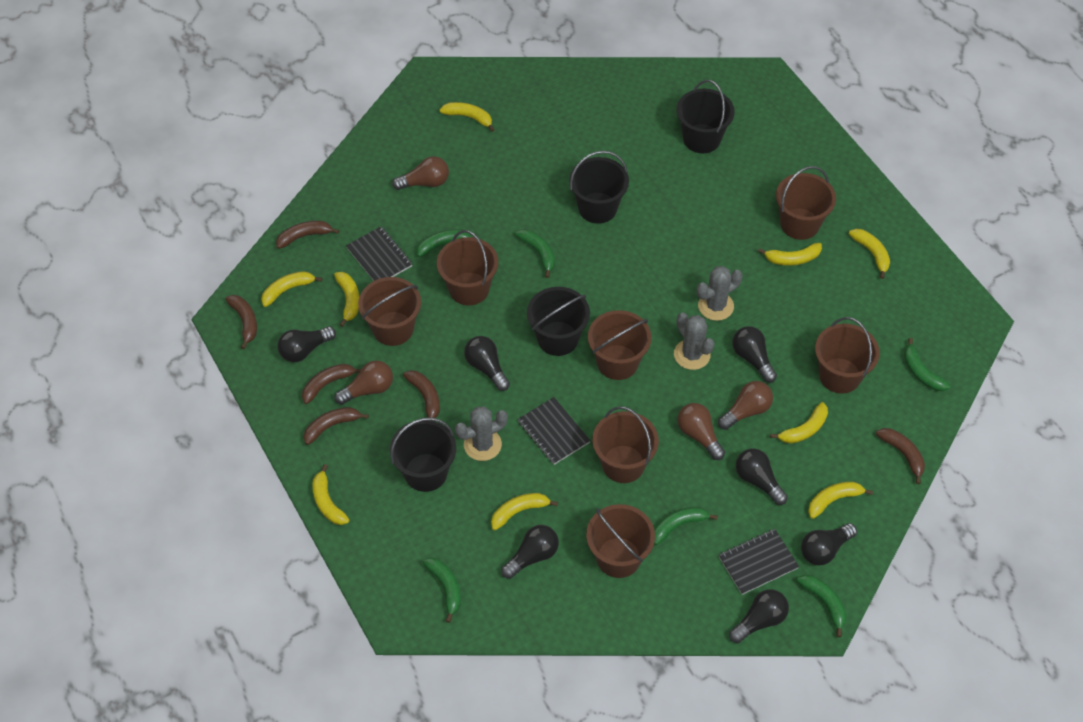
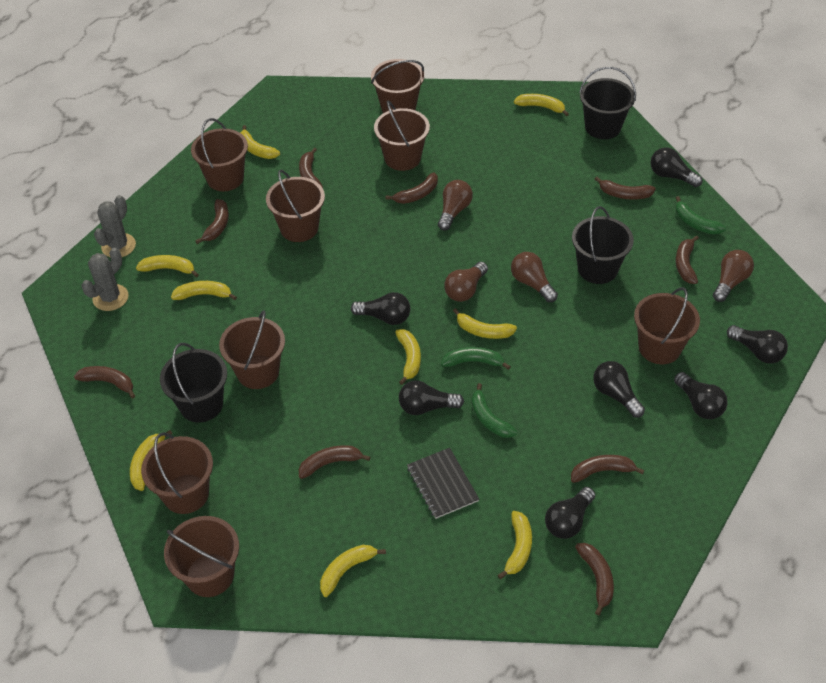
black bucket: [390,417,456,492] [527,287,590,356] [569,151,629,224] [677,80,735,153] = 4 -> [160,343,227,423] [572,206,634,284] [579,67,636,139] = 3
black notebook: [346,226,412,281] [518,397,591,465] [719,529,799,595] = 3 -> [407,448,479,519] = 1
brown banana: [226,295,257,349] [276,221,339,249] [302,364,362,404] [304,407,369,445] [403,370,440,421] [876,428,925,484] = 6 -> [74,366,135,399] [195,199,229,244] [299,148,323,188] [299,445,370,479] [386,173,438,204] [571,455,644,483] [575,543,614,616] [595,177,656,200] [676,235,699,284] = 9
brown bucket: [358,277,421,346] [437,230,498,305] [586,504,655,578] [588,310,652,380] [592,406,659,483] [776,166,836,240] [815,317,880,394] = 7 -> [141,432,213,514] [164,516,239,597] [191,118,248,191] [219,310,285,389] [266,170,325,242] [371,59,424,113] [374,100,430,171] [634,287,700,364] = 8
green banana: [417,229,475,257] [422,557,461,623] [515,229,555,278] [654,507,718,545] [796,575,847,637] [904,338,951,391] = 6 -> [441,347,511,370] [472,383,517,438] [675,196,726,235] = 3
grey cactus: [455,406,508,461] [674,312,715,370] [697,266,743,321] = 3 -> [81,248,129,311] [94,195,136,257] = 2

